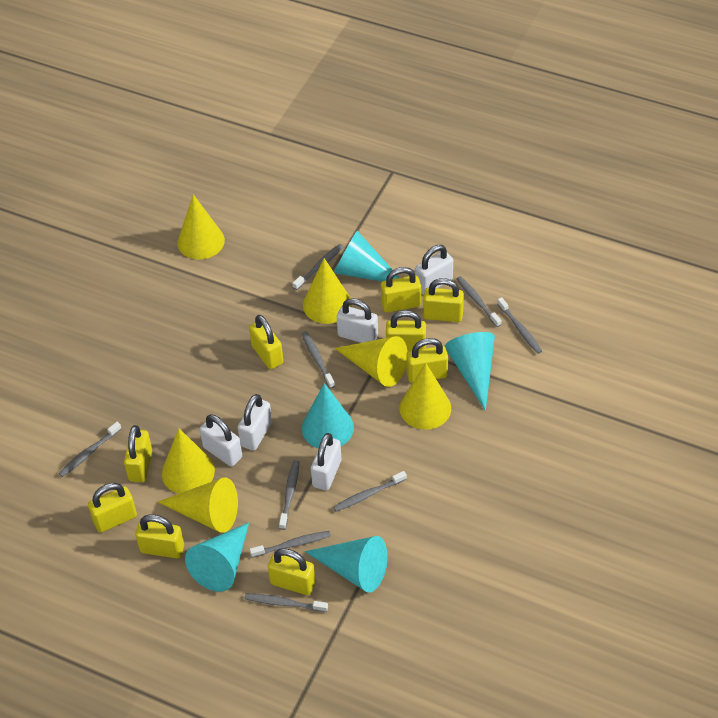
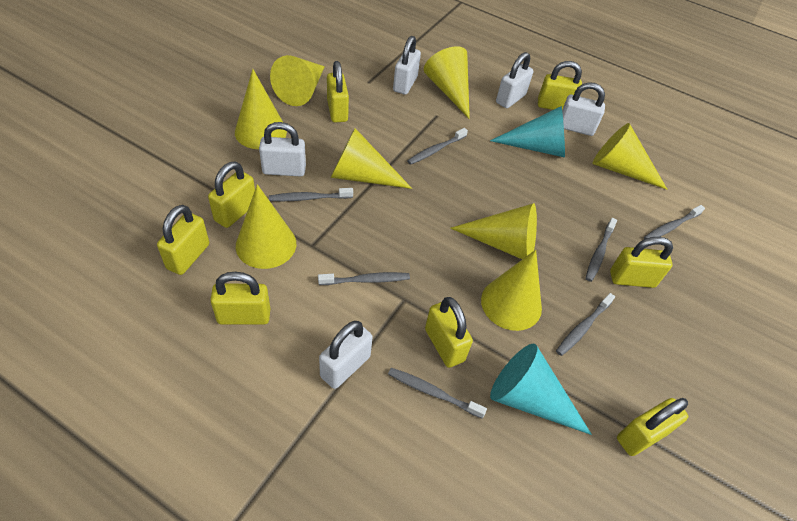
grey toothbrush: [59,422,122,477] [245,593,328,612] [250,531,331,558] [279,460,299,530] [293,244,343,290] [301,331,335,389] [333,471,407,512] [456,276,502,327] [497,297,542,354] = 9 -> [269,188,353,201] [318,272,410,285] [388,368,487,418] [407,128,468,165] [556,293,615,356] [585,218,617,282] [644,205,705,239] = 7
turquoise cone: [185,523,249,592] [302,383,354,448] [305,536,387,593] [334,231,400,282] [445,332,495,411] = 5 -> [490,106,565,158] [490,344,592,435] = 2
yellow cone: [158,477,238,533] [162,428,215,494] [177,194,225,259] [303,258,352,324] [334,336,408,387] [400,363,451,430] = 6 -> [235,69,287,149] [236,184,296,269] [270,55,325,106] [331,128,412,189] [424,46,470,119] [450,203,537,259] [481,250,542,331] [593,123,667,189] = 8
yellow padlock: [88,483,137,533] [124,425,152,482] [135,514,184,558] [249,315,283,369] [268,548,316,595] [381,267,421,313] [386,310,426,351] [406,338,448,383] [423,278,464,322] = 9 -> [157,205,209,275] [208,162,255,228] [210,272,270,325] [327,61,349,122] [425,297,473,368] [538,61,582,110] [610,237,673,288] [617,398,688,456] = 8

